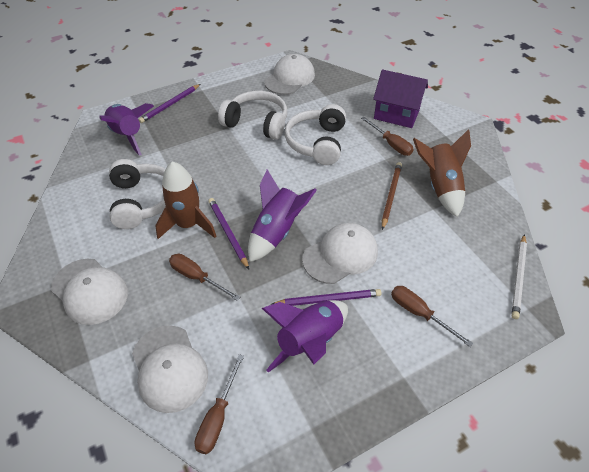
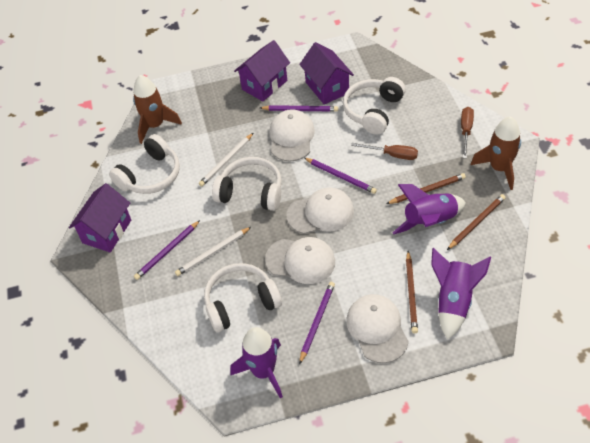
brown pencil: [382,162,402,230] = 1 -> [386,173,466,204] [406,251,418,333] [447,194,506,250] = 3
brown screwdriver: [169,254,240,301] [195,354,244,454] [361,117,414,156] [391,286,473,347] = 4 -> [351,143,418,160] [461,107,474,158] = 2
purple house: [373,70,428,128] = 1 -> [69,183,131,252] [234,40,290,101] [299,42,354,104] = 3
purple pencil: [139,84,200,123] [208,198,249,269] [271,289,382,306] = 3 -> [134,220,200,280] [260,105,338,112] [299,282,335,364] [304,158,377,194] = 4
white headphones: [109,159,166,229] [218,91,287,140] [285,104,346,165] = 3 -> [109,134,180,194] [204,263,282,332] [212,157,282,211] [343,77,406,134] = 4
white pencil: [512,234,527,319] = 1 -> [175,227,251,276] [199,133,253,187] = 2

